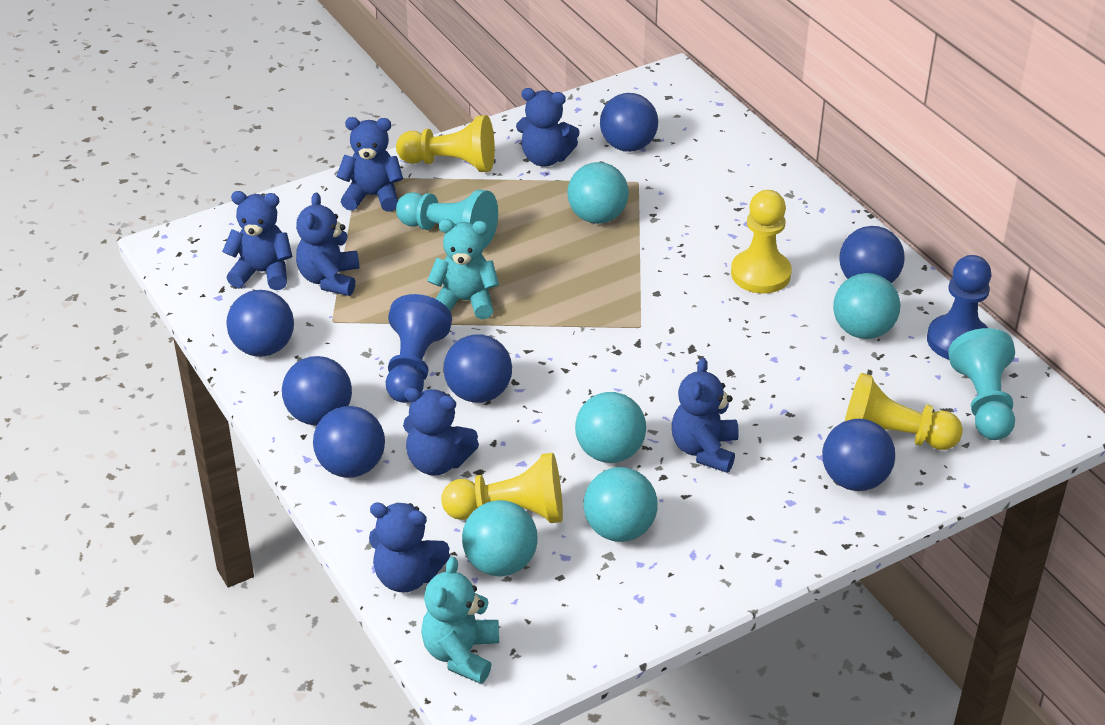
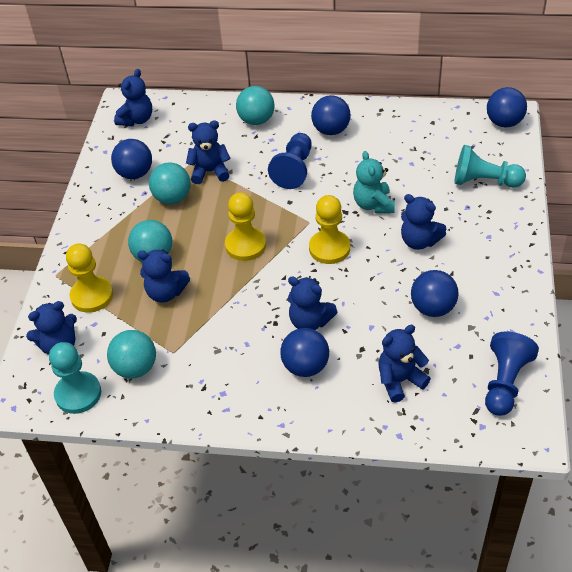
blue ball: [226,290,294,357] [282,356,352,426] [313,406,385,478] [444,334,512,403] [600,93,658,152] [822,419,895,491] [840,226,904,283] = 7 -> [111,139,152,179] [280,328,329,377] [311,95,351,135] [411,270,459,317] [487,87,527,127] = 5
turquoise ball: [462,500,538,576] [567,162,629,224] [575,392,646,463] [583,467,658,542] [833,273,900,339] = 5 -> [107,330,156,379] [128,220,172,262] [149,162,191,204] [236,86,275,125] = 4
turquoise teddy bear: [421,557,499,684] [427,219,499,319] = 2 -> [353,151,395,213] = 1
yellow pawn: [396,115,495,172] [441,453,563,523] [731,190,792,294] [845,373,963,450] = 4 -> [66,244,113,313] [225,192,266,261] [309,195,350,264] = 3

